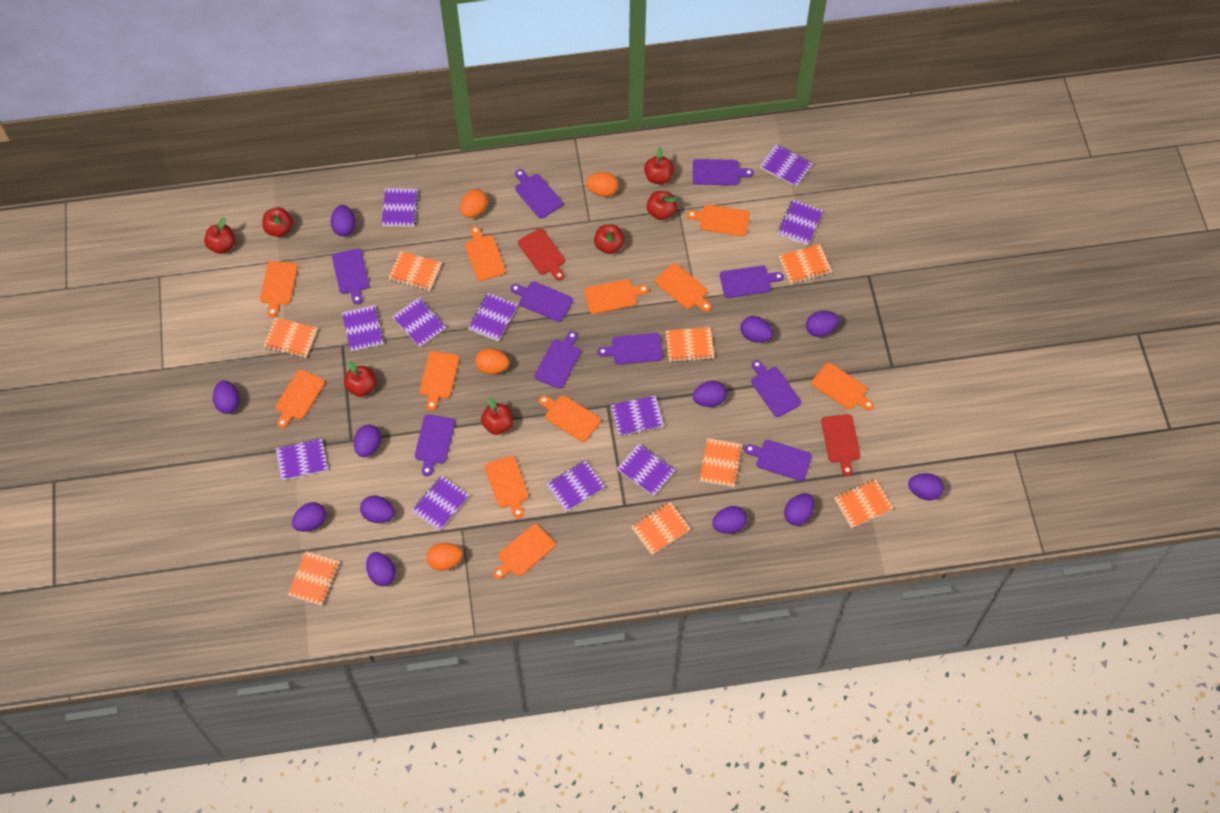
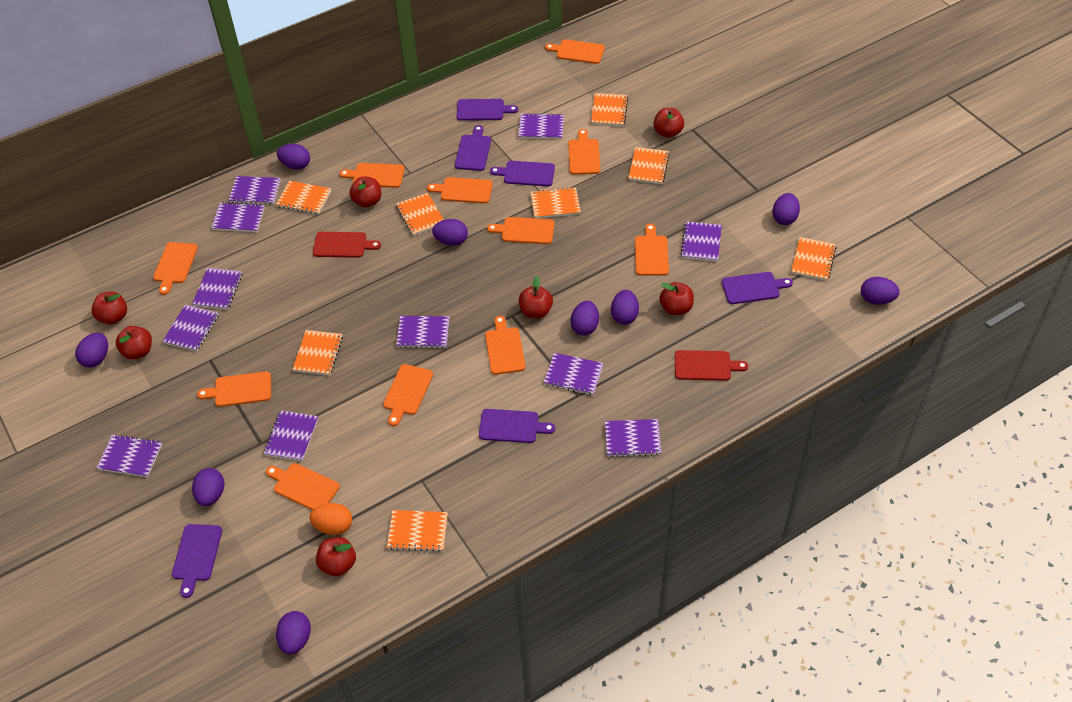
orange egg: [427,543,463,571] [460,189,488,218] [475,348,509,374] [586,172,618,197] = 4 -> [310,503,352,535] = 1
purple cutting board: [332,248,369,304] [415,415,455,476] [511,281,573,322] [515,169,563,218] [535,331,581,389] [597,333,663,365] [693,159,754,185] [720,266,784,298] [744,440,812,481] [751,360,801,417] = 10 -> [172,524,222,598] [455,125,491,171] [457,99,518,121] [479,409,555,443] [490,161,555,186] [722,272,793,304] = 6
purple egg: [213,380,240,414] [292,502,326,532] [331,205,356,236] [354,425,381,457] [360,496,395,523] [366,552,396,586] [693,381,727,407] [712,506,747,534] [740,316,773,343] [784,493,814,526] [806,311,839,337] [908,473,944,500] = 12 -> [75,333,108,368] [192,468,224,506] [276,611,311,655] [277,144,310,170] [432,219,468,246] [571,301,599,336] [611,290,639,325] [772,193,800,225] [861,277,900,305] = 9

